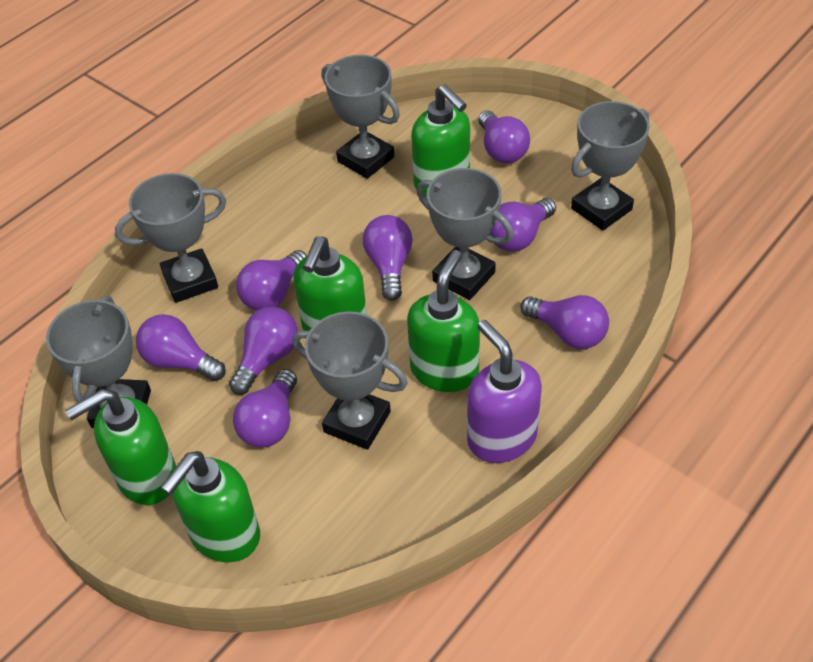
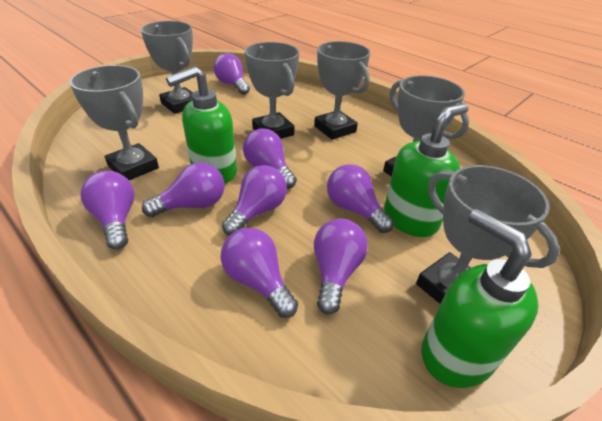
green soap dispenser: [65,389,176,505] [161,451,260,562] [293,236,367,331] [407,250,480,392] [411,84,470,197] = 5 -> [166,66,237,184] [384,103,469,237] [421,209,539,388] = 3
purple soap dispenser: [467,320,542,463] = 1 -> none = 0

